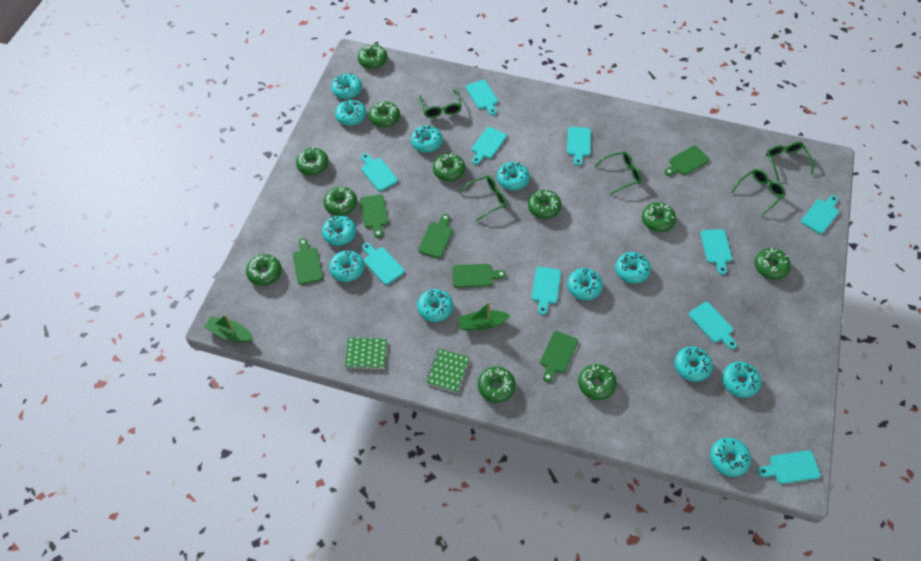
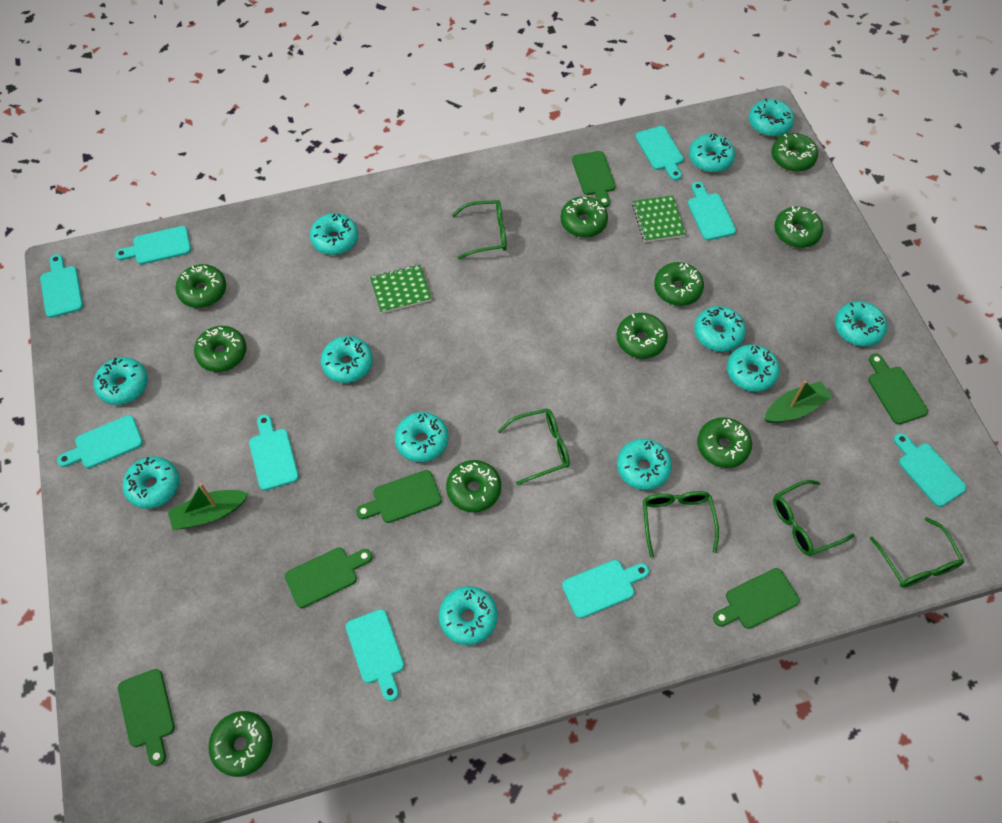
green donut: [246,254,282,286] [296,147,329,175] [324,187,357,216] [358,44,387,69] [369,101,400,128] [433,153,465,181] [478,367,516,403] [528,190,561,219] [578,364,617,400] [642,202,676,232] [755,248,791,280] = 11 -> [175,264,226,308] [194,326,246,372] [208,711,272,777] [446,460,501,512] [560,196,608,237] [616,313,668,358] [654,262,704,306] [697,417,752,468] [771,133,818,172] [774,206,823,248] = 10
turquoise cutting board: [361,153,398,191] [362,243,404,285] [466,80,498,115] [472,127,507,164] [532,267,561,315] [567,127,591,166] [689,302,737,349] [701,229,732,275] [757,450,821,484] [801,195,839,234] = 10 -> [40,254,83,318] [57,415,143,468] [115,226,191,265] [249,414,299,491] [346,609,404,701] [562,560,649,618] [636,126,684,181] [688,182,736,240] [894,433,967,507] = 9

